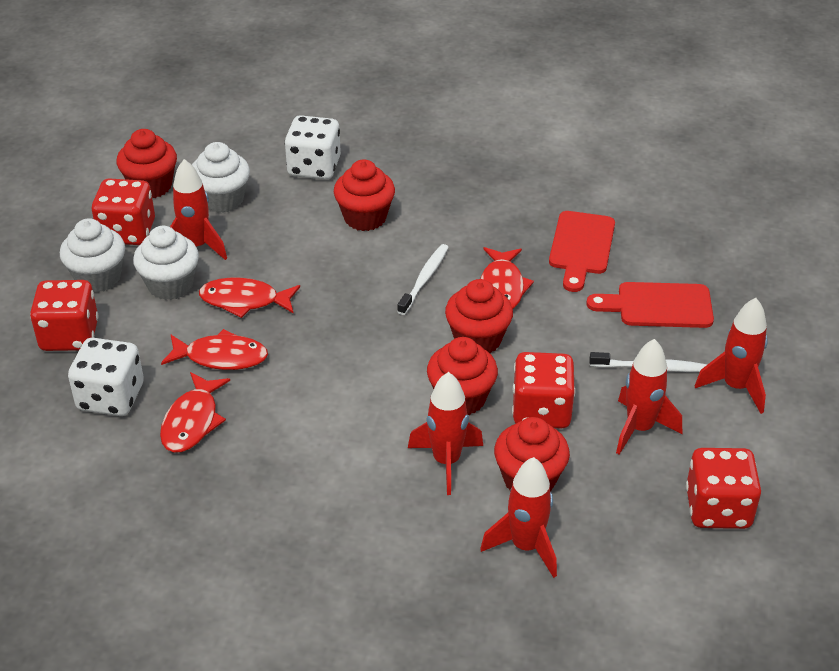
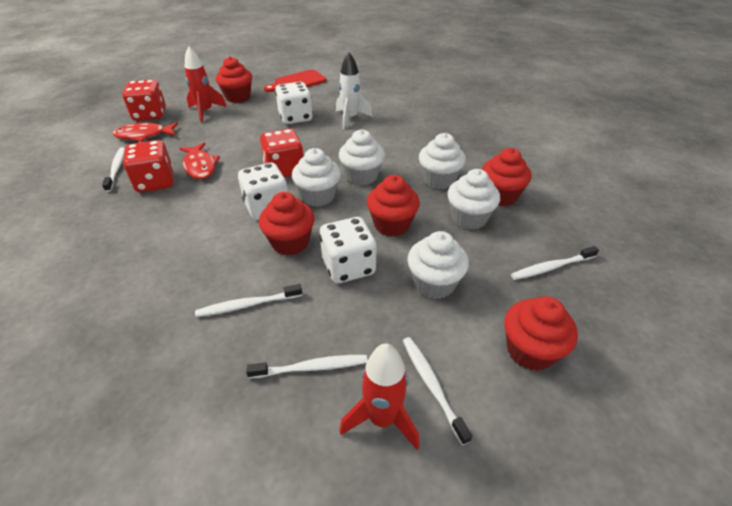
red cutting board: [549,211,615,292] [586,282,714,328] = 2 -> [264,69,327,92] = 1
red dice: [30,280,99,351] [92,178,155,245] [512,352,575,429] [686,448,761,529] = 4 -> [122,80,166,121] [123,140,173,192] [260,129,304,178] = 3
red fish: [160,372,230,453] [161,329,268,370] [199,278,300,318] [480,247,534,309] = 4 -> [113,122,178,142] [179,142,220,179] = 2
red rocket: [170,159,227,260] [408,372,483,495] [480,457,557,578] [616,339,682,455] [695,298,768,414] = 5 -> [185,46,227,123] [339,343,419,449] = 2
white cupcake: [60,218,125,292] [133,226,199,300] [192,142,250,213] = 3 -> [292,148,341,207] [339,130,385,186] [407,231,469,299] [419,133,466,189] [447,169,500,230] = 5
white dice: [68,338,144,416] [285,115,341,180] = 2 -> [238,163,288,220] [275,82,313,124] [319,217,377,283] = 3
white rocket: none = 0 -> [336,52,372,129] = 1
white toothbrush: [397,244,449,315] [590,352,708,372] = 2 -> [102,147,125,192] [195,284,302,317] [246,355,367,379] [403,337,472,445] [511,246,599,280] = 5

